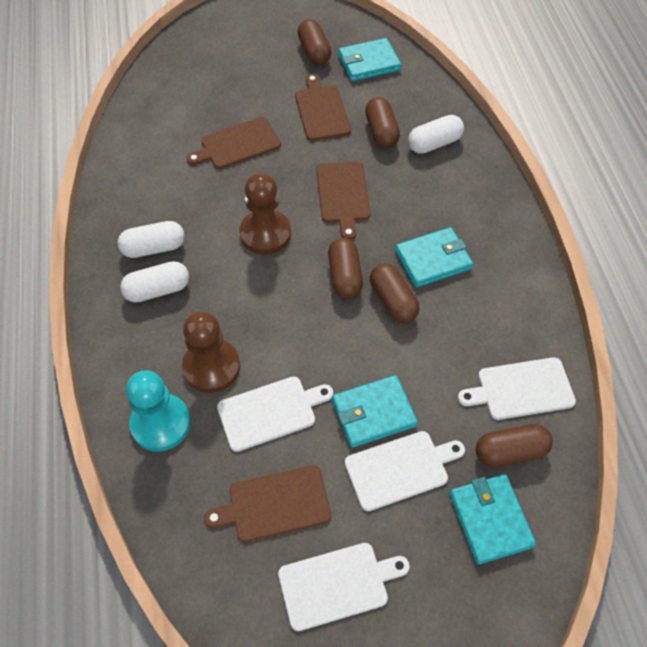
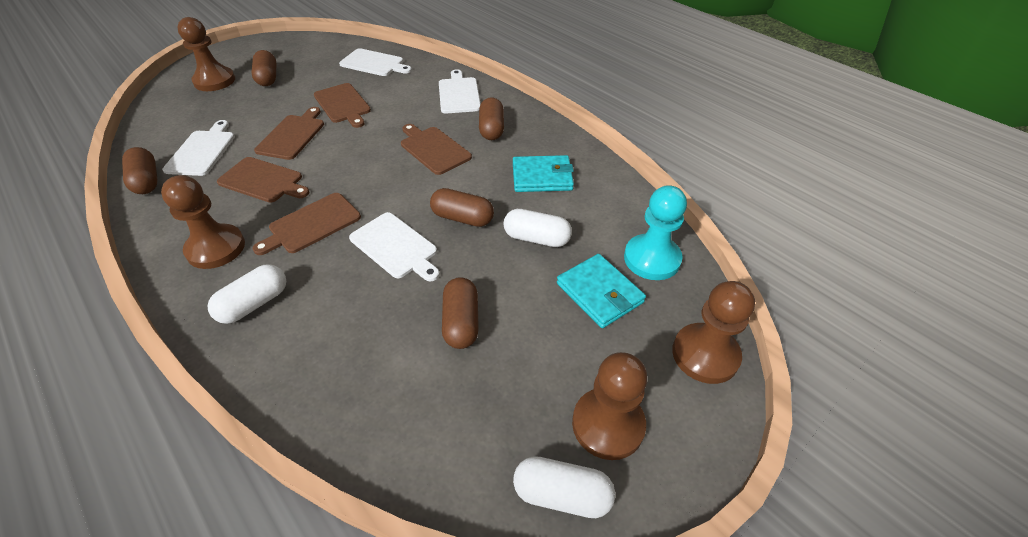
brown cutting board: [186,117,281,169] [204,465,331,542] [295,74,351,141] [316,162,371,240] = 4 -> [217,157,309,203] [253,193,361,255] [254,107,324,160] [314,83,371,128] [401,124,472,175] = 5
brown pawn: [182,311,240,393] [240,173,291,255] = 2 -> [161,175,245,269] [177,17,235,91] [572,352,647,460] [672,281,755,384] = 4
turquoise wallet: [332,375,418,448] [338,38,401,81] [395,227,473,288] [450,474,536,564] = 4 -> [513,155,574,192] [557,254,646,328] = 2

